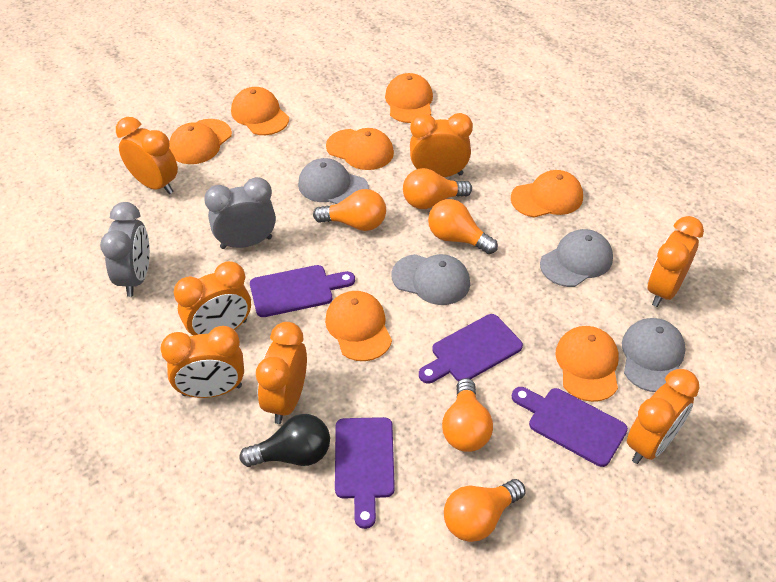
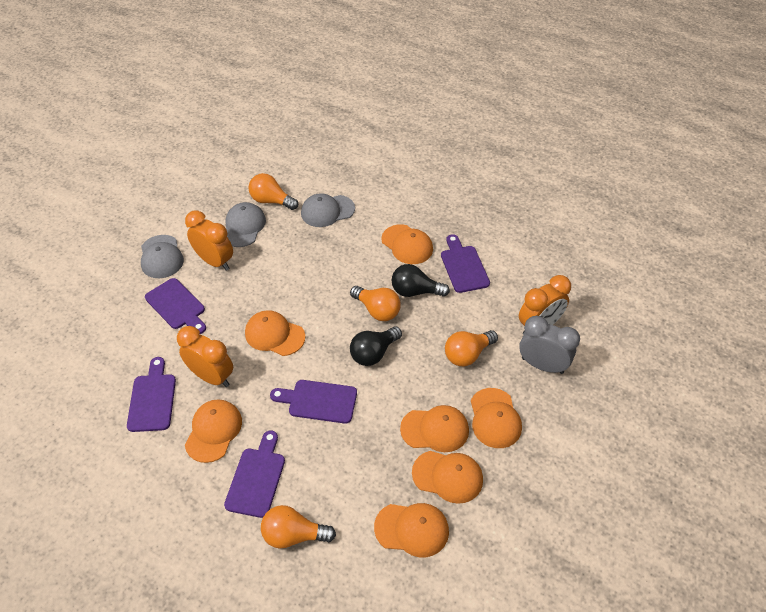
black light bulb: [239,414,330,467] = 1 -> [350,326,402,366] [391,264,450,297] = 2
grey cap: [298,158,369,204] [391,254,470,305] [540,229,613,287] [622,318,686,392] = 4 -> [141,235,184,278] [225,202,266,247] [301,193,355,227] = 3
grey clock: [100,202,150,297] [204,177,276,249] = 2 -> [519,316,580,374] = 1
orange clock: [116,117,178,194] [160,326,244,398] [174,261,251,336] [256,322,307,424] [410,113,473,177] [627,369,700,464] [647,216,704,307] = 7 -> [177,326,233,387] [185,211,233,271] [519,275,571,335] = 3
orange light bulb: [313,189,386,231] [403,168,472,209] [428,199,498,254] [442,378,493,452] [444,479,526,542] = 5 -> [248,173,298,210] [261,505,336,549] [350,286,401,321] [445,330,498,366] = 4
purple cutting board: [250,265,355,317] [335,417,395,529] [419,314,523,383] [512,387,628,467] = 4 -> [127,357,176,432] [145,278,206,334] [224,431,285,518] [270,380,357,424] [441,234,490,293] = 5

